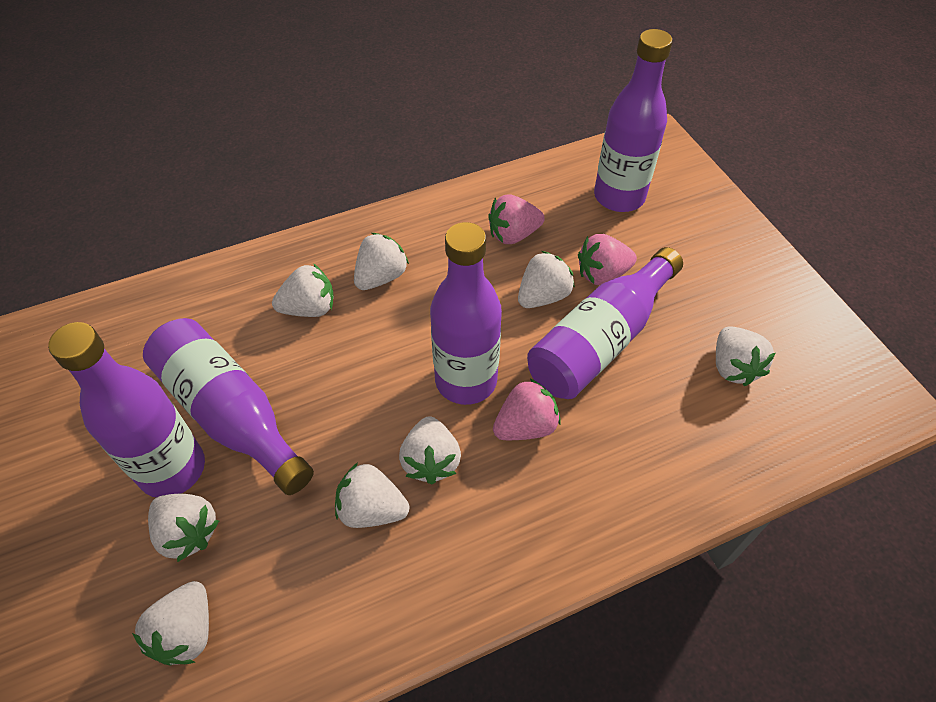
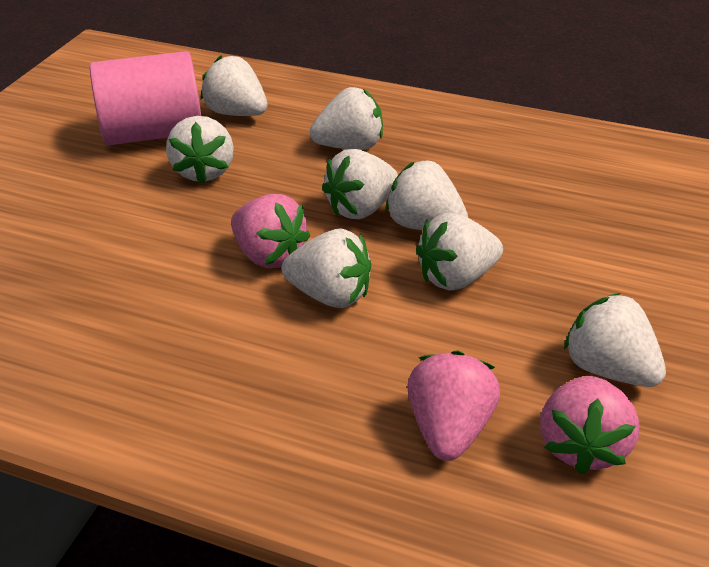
pink cylinder: none = 0 -> [90,51,201,145] = 1
purple bottle: [48,322,205,498] [143,318,314,495] [430,222,502,405] [527,247,683,399] [594,29,673,212] = 5 -> none = 0

